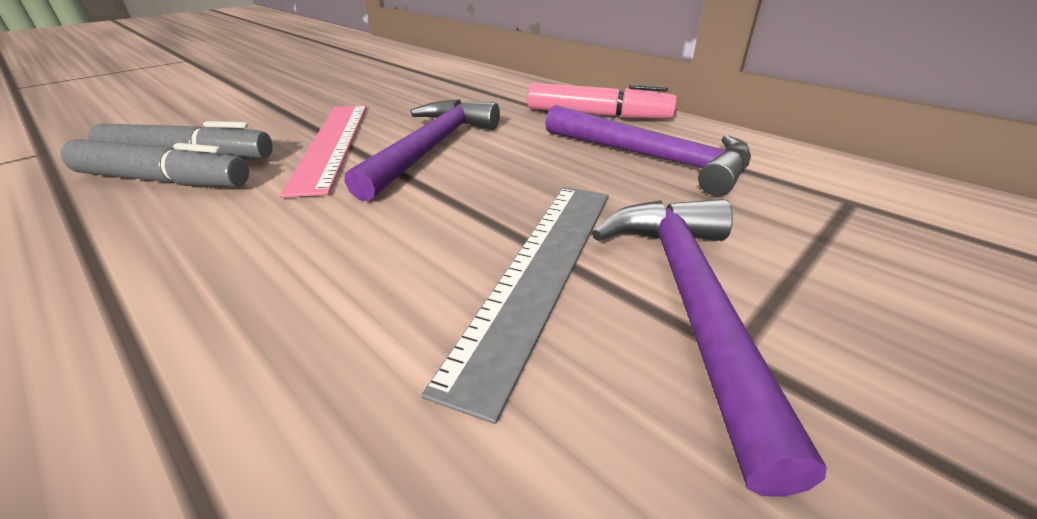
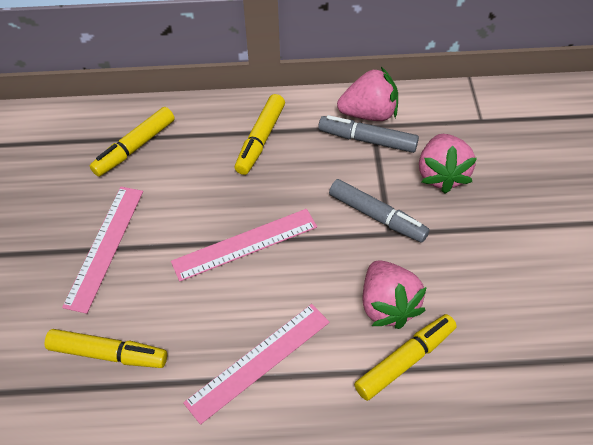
grey ruler: [421,187,609,424] = 1 -> none = 0
pink marker: [527,83,677,119] = 1 -> none = 0
pink ruler: [280,105,367,198] = 1 -> [62,187,143,314] [171,209,317,282] [183,304,330,425] = 3
pink strawberry: none = 0 -> [337,67,398,121] [363,260,427,329] [419,134,477,194] = 3
purple hammer: [345,99,500,201] [545,105,751,196] [592,199,827,497] = 3 -> none = 0
yellow marker: none = 0 -> [45,329,167,368] [90,107,175,177] [235,94,285,175] [354,314,457,401] = 4

